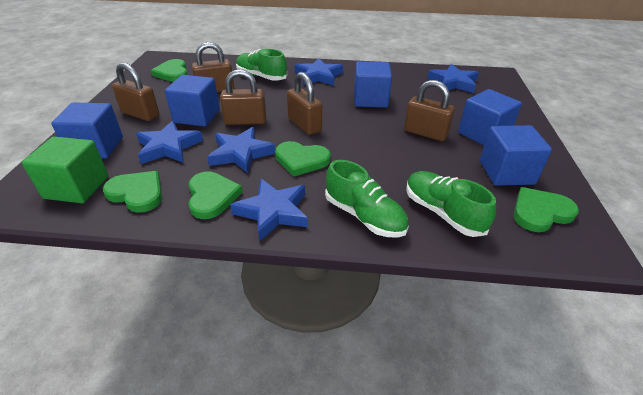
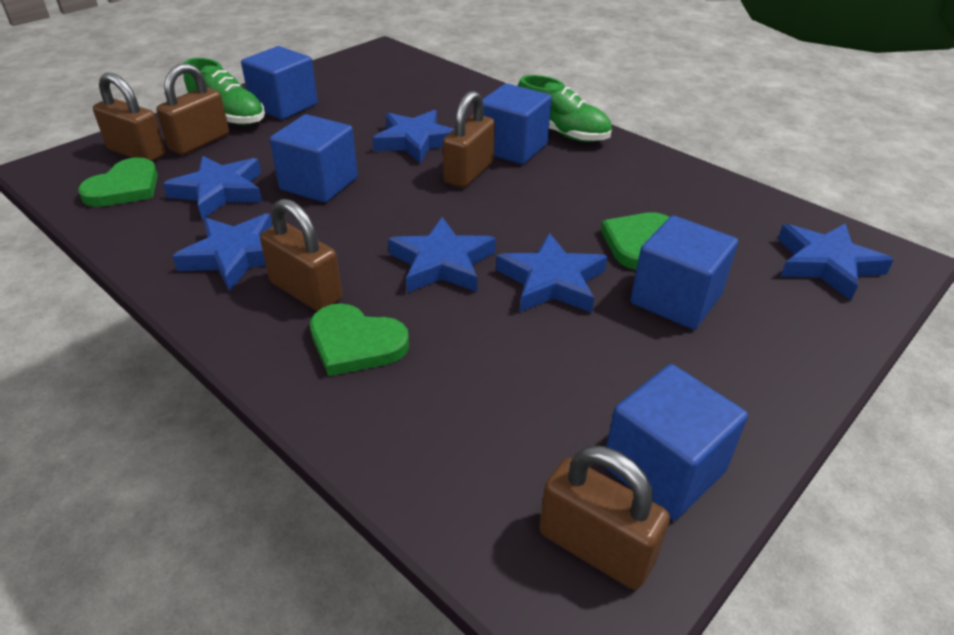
blue star: [136,120,203,164] [207,127,275,173] [230,179,308,241] [294,58,343,86] [427,64,479,93] = 5 -> [163,156,262,219] [172,213,273,292] [372,110,454,164] [388,217,496,293] [496,233,607,313] [778,223,894,300] = 6
green cube: [22,136,109,203] = 1 -> none = 0
green heart: [103,171,162,213] [151,59,188,82] [188,172,243,219] [275,141,331,176] [513,187,579,232] = 5 -> [78,157,158,207] [310,303,409,376] [601,212,669,270] = 3
green shoe: [236,49,287,81] [325,160,409,238] [406,171,496,237] = 3 -> [183,58,265,125] [518,75,612,142] = 2

